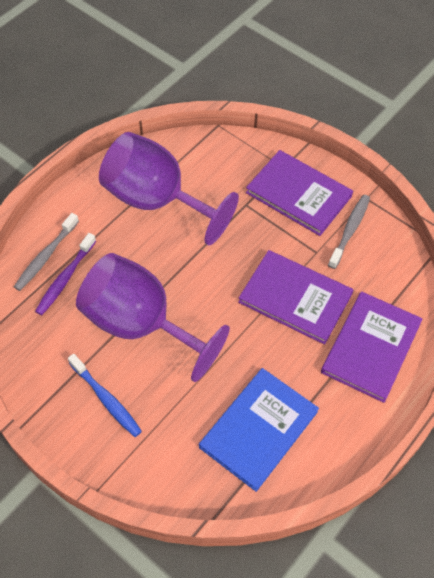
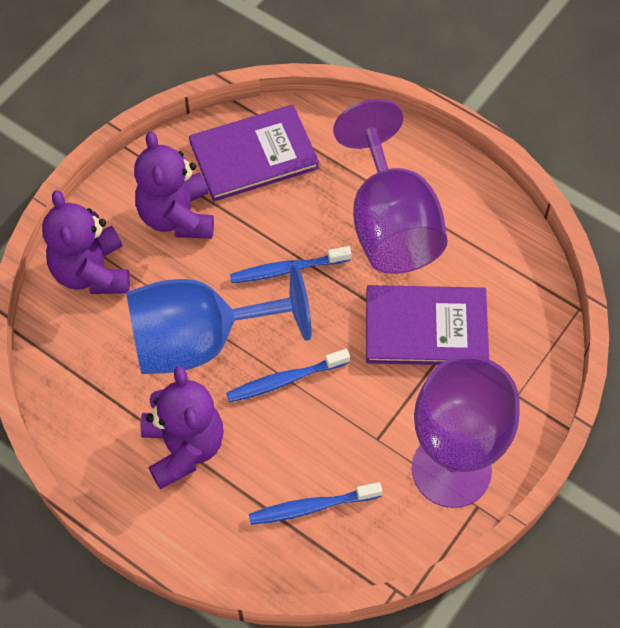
blue book: [199,368,319,492] = 1 -> none = 0
blue goblet: none = 0 -> [126,264,311,374] = 1
blue toothbrush: [68,354,142,437] = 1 -> [226,349,350,402] [230,246,351,283] [249,482,382,525] = 3
grey toothbrush: [14,213,79,291] [328,195,370,269] = 2 -> none = 0
purple book: [238,250,354,345] [246,150,353,236] [321,292,423,403] = 3 -> [189,105,319,201] [366,285,489,365] = 2
purple teddy bear: none = 0 -> [42,190,130,294] [134,131,214,239] [141,366,224,489] = 3
purple toothbrush: [35,233,96,315] = 1 -> none = 0

